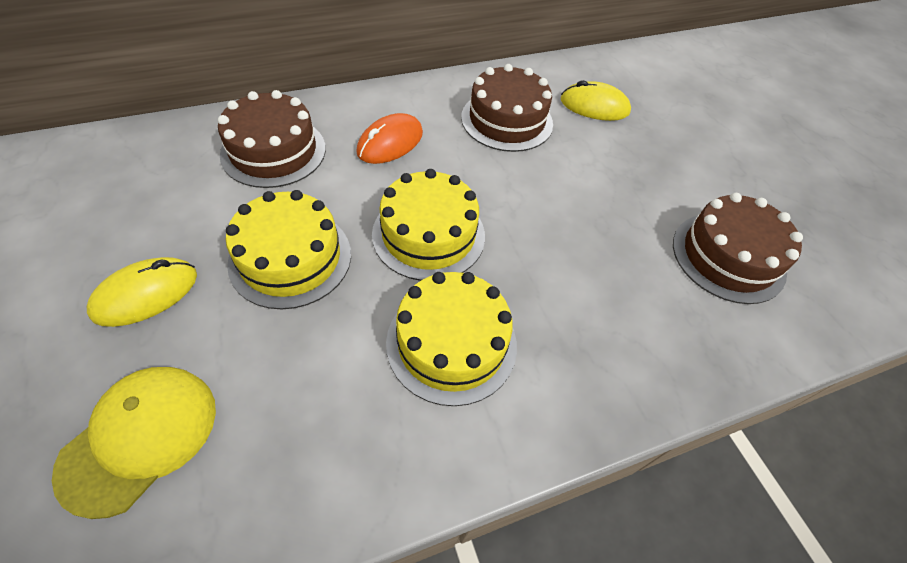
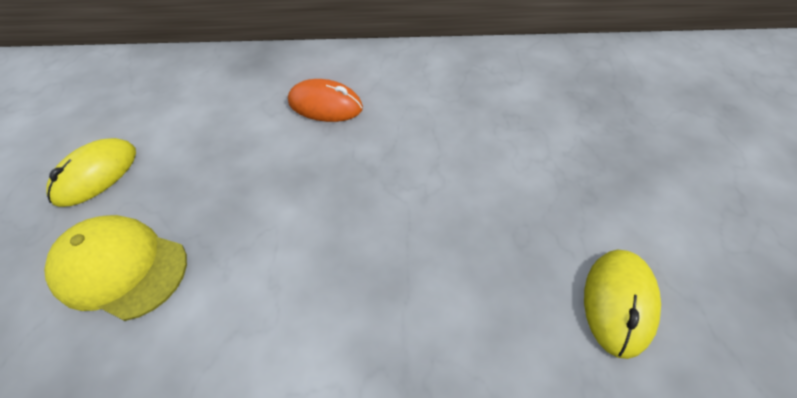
brown cake: [218,90,326,188] [461,64,553,152] [673,193,803,304] = 3 -> none = 0
yellow cake: [226,190,351,309] [372,169,485,281] [386,272,517,406] = 3 -> none = 0

